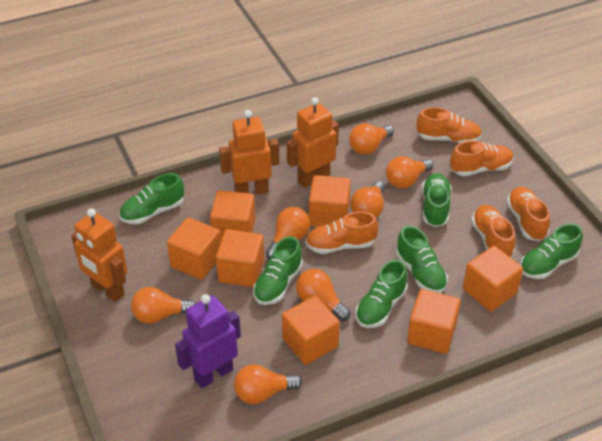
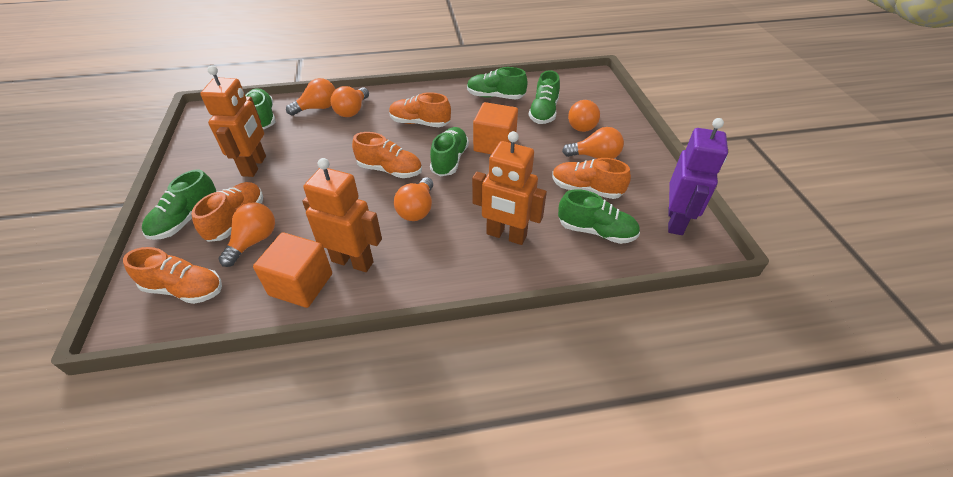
orange cube: [167,217,221,280] [210,190,256,240] [216,229,264,287] [282,296,340,365] [309,175,351,227] [407,289,461,354] [463,246,523,312] = 7 -> [253,232,332,308] [473,102,518,154] = 2
orange light bulb: [131,287,196,324] [234,364,302,404] [266,207,310,259] [296,269,350,321] [349,123,394,155] [351,181,385,218] [386,156,434,189] = 7 -> [219,202,275,267] [286,78,335,116] [331,86,369,117] [394,177,433,221] [562,127,624,159] [568,100,600,132] = 6

